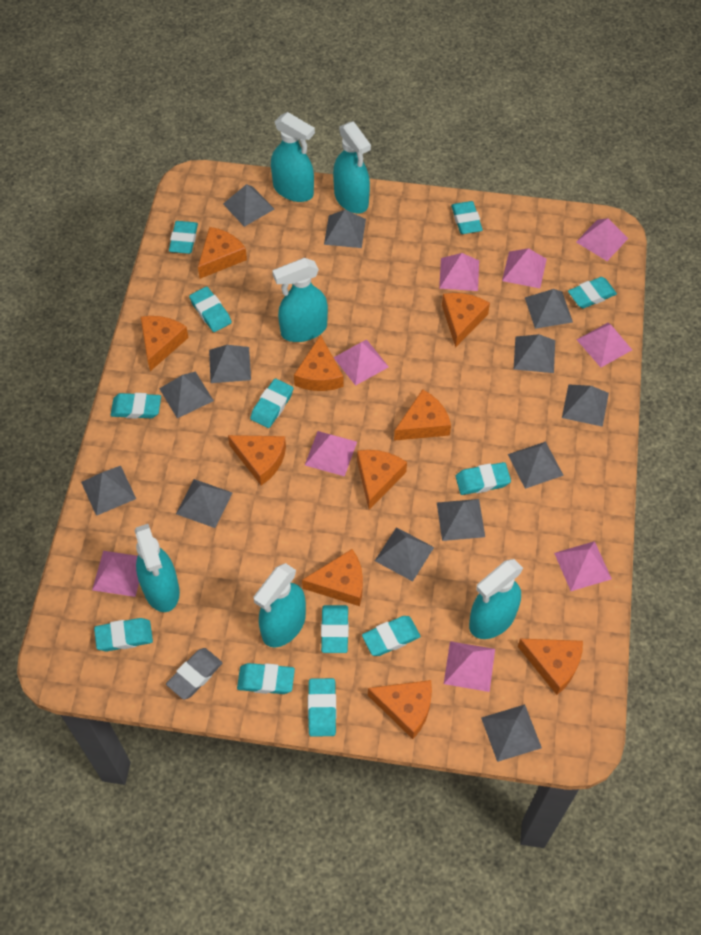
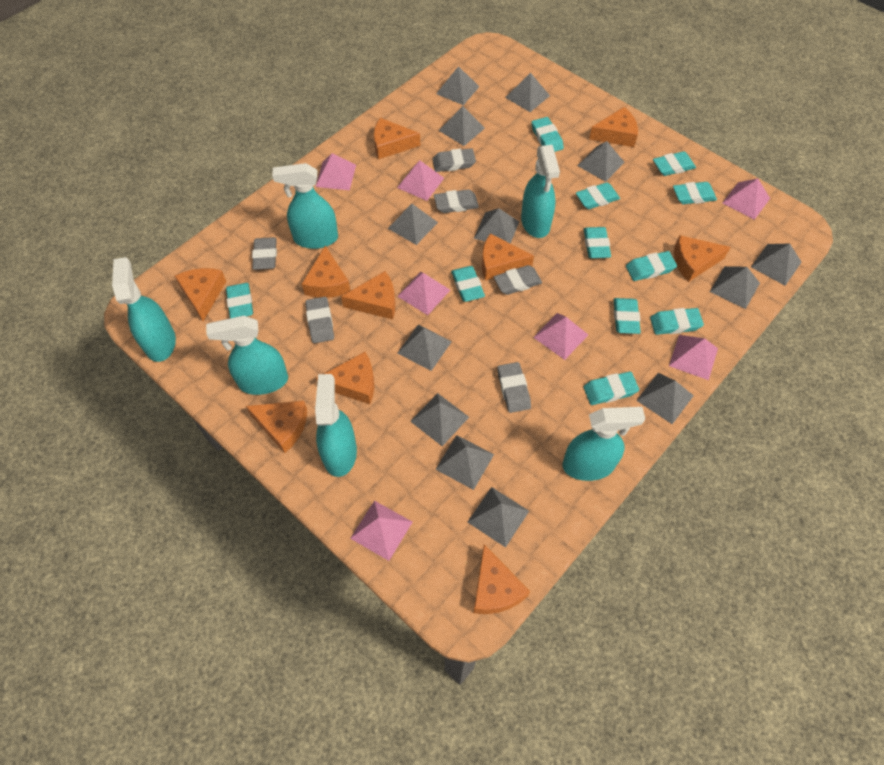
grey eraser: [166,648,222,700] = 1 -> [252,237,277,270] [305,297,334,343] [432,148,476,172] [434,189,479,213] [494,265,542,295] [497,362,531,413] = 6
pink pyramid: [92,551,139,597] [305,431,357,476] [333,340,389,386] [439,253,479,291] [444,641,495,692] [502,248,547,288] [554,541,612,591] [576,218,629,261] [577,323,632,367] = 9 -> [315,153,356,190] [350,500,412,561] [397,161,444,201] [397,272,450,315] [533,313,588,360] [669,335,718,380] [723,178,770,220] = 7
turquoise eraser: [94,618,153,651] [111,393,161,419] [169,221,198,254] [189,287,232,332] [237,663,295,694] [250,379,293,428] [308,678,336,737] [321,605,349,653] [362,616,421,656] [451,201,483,234] [456,462,511,495] [568,277,617,308] = 12 -> [226,283,253,318] [451,266,485,302] [532,117,564,152] [576,182,620,209] [584,227,611,258] [584,372,639,405] [614,298,641,334] [626,251,677,281] [650,308,704,335] [653,151,696,176] [673,182,717,204] = 11

